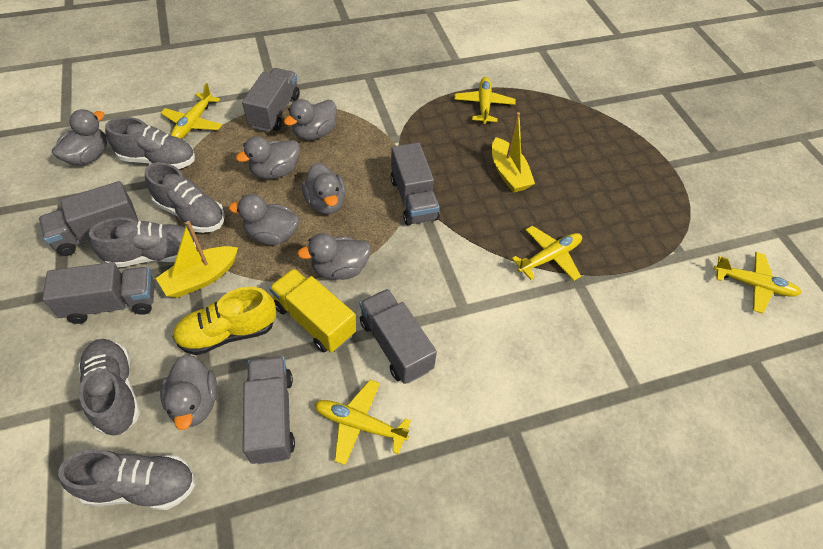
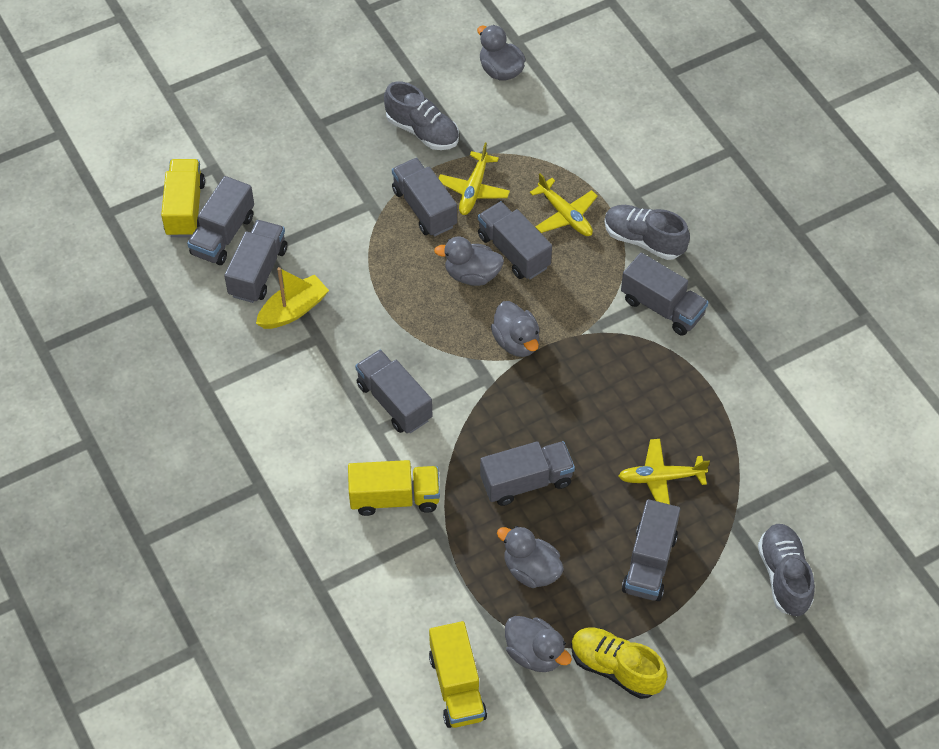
grey duck: [52,109,107,165] [160,355,217,430] [229,194,299,245] [236,136,300,179] [284,99,337,140] [297,233,371,280] [302,163,346,214] = 7 -> [434,237,504,286] [477,25,526,81] [491,301,540,357] [497,526,564,588] [505,616,572,672] = 5
grey shoe: [58,449,195,510] [78,339,140,436] [89,217,196,267] [105,117,195,169] [145,162,225,233] = 5 -> [384,81,459,150] [605,205,690,260] [758,524,815,617] = 3
grey truck: [39,181,138,256] [42,262,154,324] [242,68,300,132] [243,356,295,464] [360,289,437,384] [391,142,440,225] = 6 -> [187,176,254,265] [224,220,287,303] [355,349,432,433] [392,158,457,236] [478,201,552,279] [480,441,575,506] [621,253,709,336] [622,499,680,601] = 8
yellow boat: [156,221,238,298] [492,112,535,193] = 2 -> [256,267,329,329] = 1
yellow plane: [161,83,222,139] [315,380,411,465] [454,77,516,124] [512,226,582,281] [713,252,801,314] = 5 -> [439,143,510,215] [530,173,598,236] [618,439,710,504] = 3
yellow truck: [269,268,356,353] = 1 -> [161,159,205,237] [348,460,440,516] [429,621,487,728] = 3

